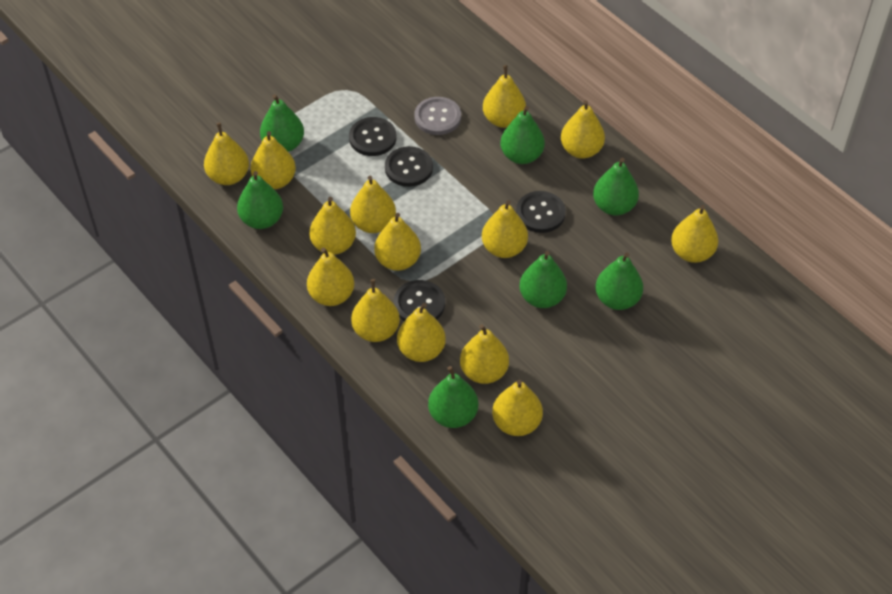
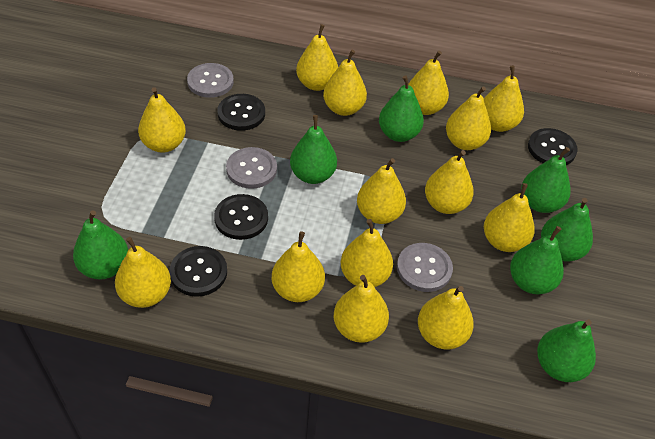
grey button: [415,97,461,135] = 1 -> [187,63,234,98] [226,147,277,189] [397,243,453,292] = 3

